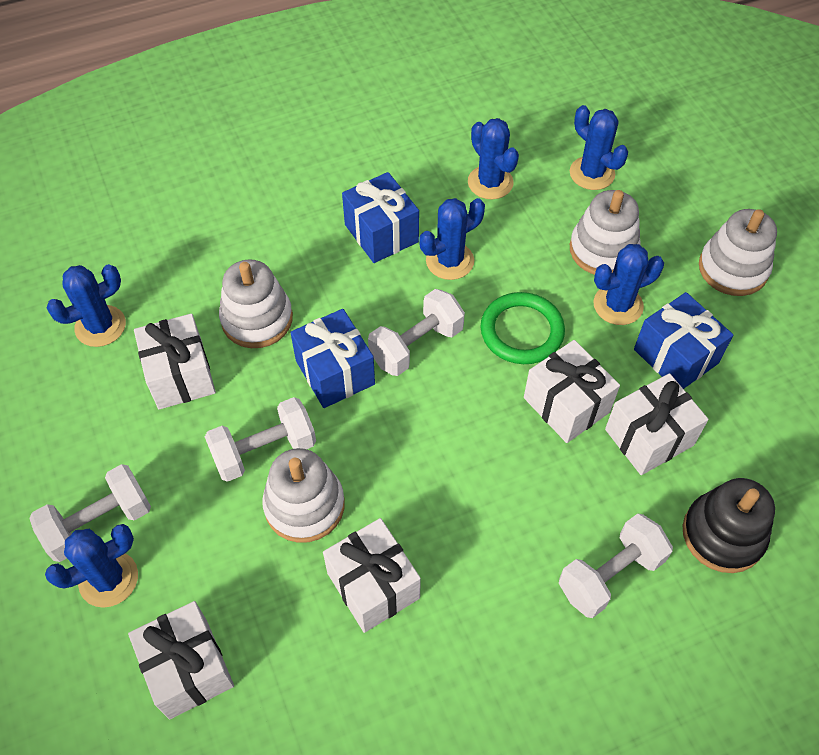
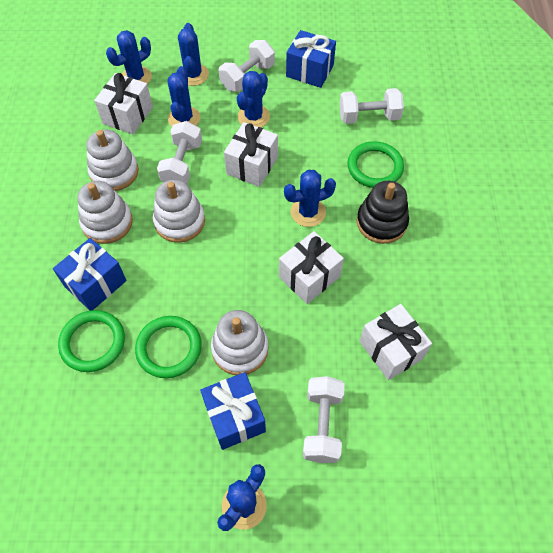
green ring: [480,292,565,364] = 1 -> [58,310,125,372] [135,316,202,378] [347,141,404,188] = 3
white gift: [128,601,234,720] [134,313,216,409] [323,518,421,633] [524,340,620,443] [605,373,709,475] = 5 -> [94,73,153,134] [224,122,278,187] [279,231,344,304] [360,304,432,380] = 4

